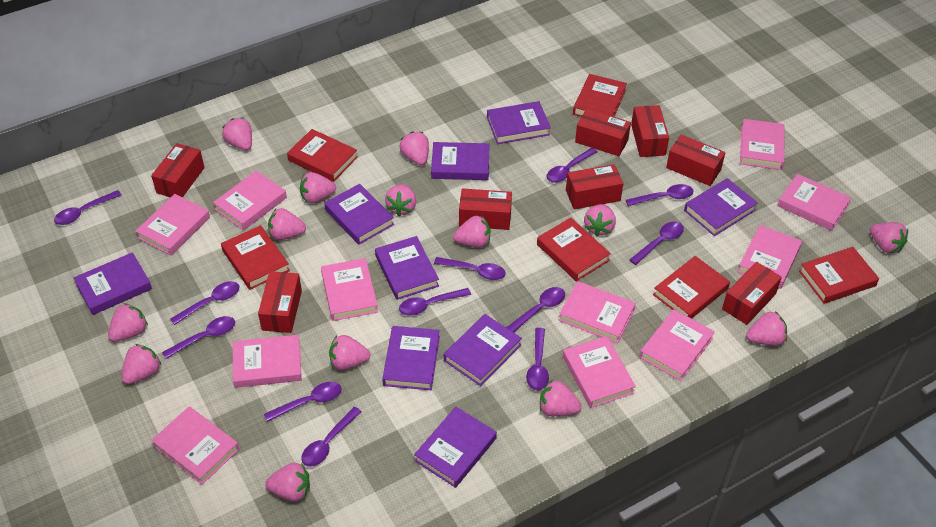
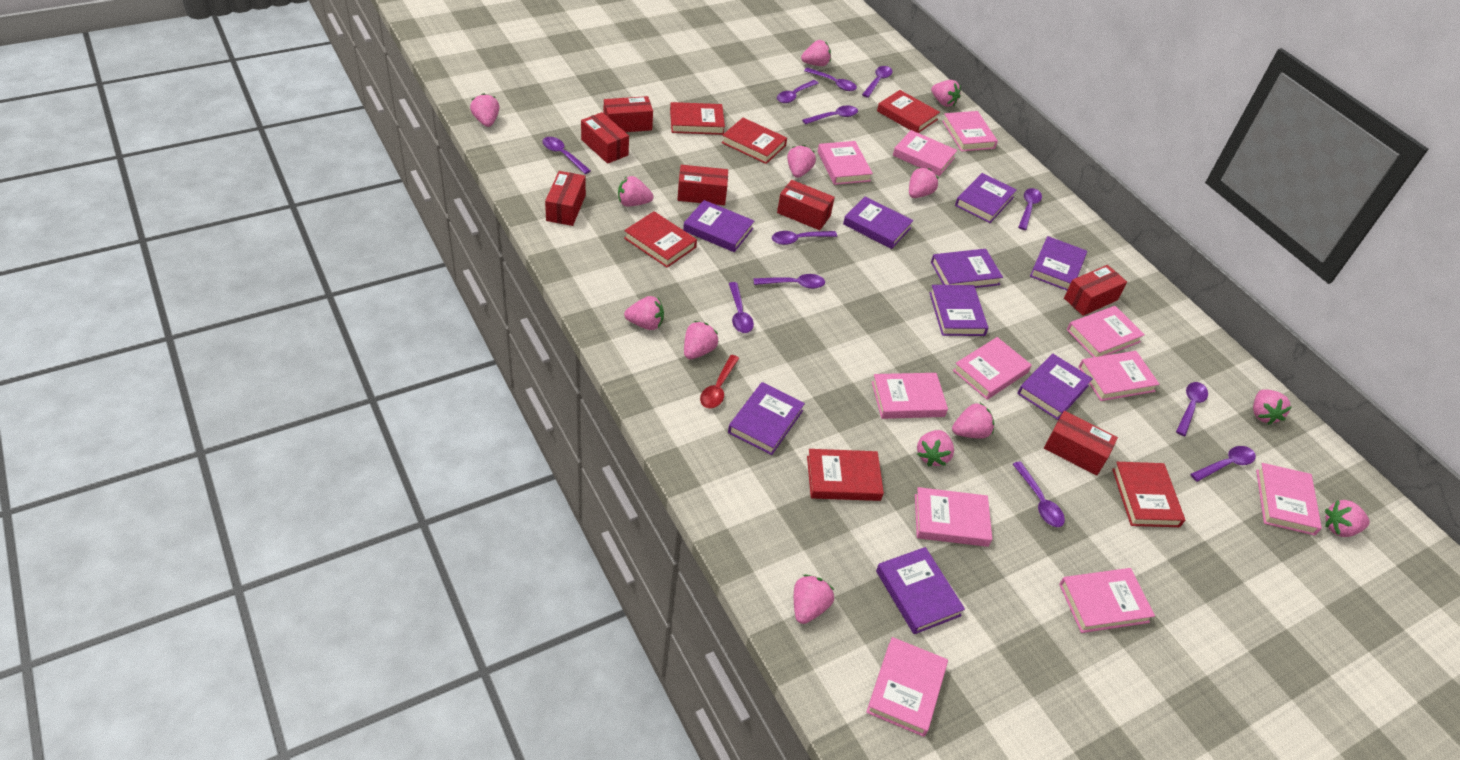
pink strawberry: [108,303,148,342] [121,344,161,384] [222,118,252,150] [265,463,310,502] [268,208,306,240] [300,172,336,203] [329,335,371,370] [385,184,416,216] [400,132,429,165] [453,215,490,248] [540,380,582,416] [584,204,616,237] [746,311,787,346] [870,222,908,253] = 14 -> [470,93,500,127] [618,176,654,207] [624,296,664,330] [684,321,719,359] [787,145,816,178] [794,574,834,624] [801,40,831,66] [909,167,939,198] [917,430,954,466] [931,80,961,107] [952,403,994,439] [1253,389,1292,425] [1325,500,1370,537] = 13
red box: [151,143,205,198] [258,271,302,333] [459,188,512,230] [566,164,623,209] [575,109,631,156] [631,105,669,157] [666,135,726,186] [722,262,782,325] = 8 -> [545,171,586,226] [581,112,629,164] [604,96,653,132] [677,165,728,205] [777,180,835,230] [1044,411,1118,476] [1064,265,1127,316] = 7
red spoon: none = 0 -> [700,355,739,408] = 1

